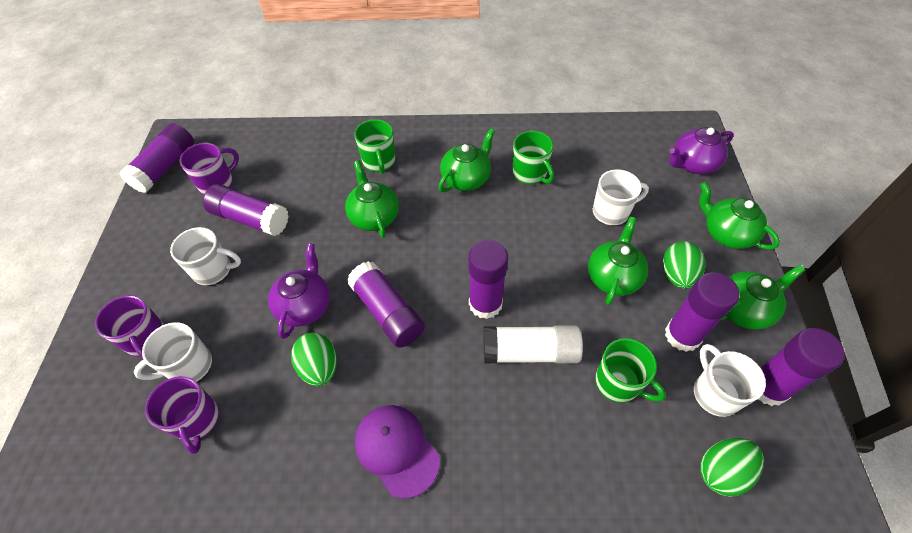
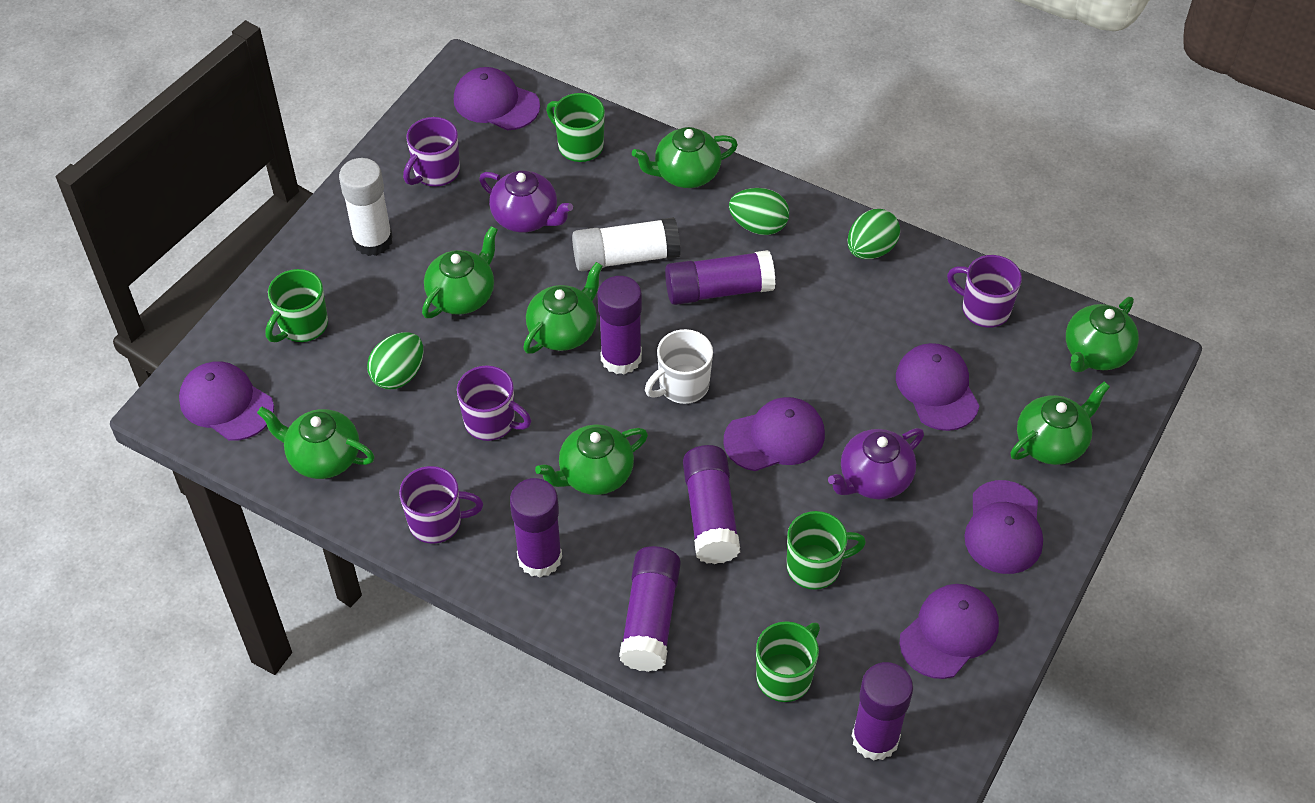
green mug: [354,119,396,174] [513,131,554,184] [595,338,666,403] = 3 -> [265,269,328,342] [546,93,605,162] [756,621,820,702] [787,511,866,589] = 4
green teapot: [345,160,399,238] [438,128,495,192] [588,217,648,305] [699,182,780,250] [721,265,805,330] = 5 -> [257,407,375,479] [422,226,498,318] [523,262,603,354] [535,424,648,495] [632,127,738,188] [1010,381,1110,465] [1066,297,1139,372] = 7
purple cap: [355,405,440,498] = 1 -> [179,361,274,441] [454,67,540,130] [723,397,825,471] [896,343,980,431] [900,584,999,679] [964,480,1043,574] = 6
purple mug: [95,295,164,358] [145,376,219,454] [180,143,239,195] = 3 -> [399,466,483,544] [403,117,460,187] [457,365,531,441] [947,255,1022,328] = 4
white glue stick: [484,325,583,364] = 1 -> [339,158,393,256] [572,217,681,271] = 2
white mug: [134,322,212,382] [170,227,241,285] [593,169,649,225] [694,344,766,417] = 4 -> [645,329,713,404] = 1

